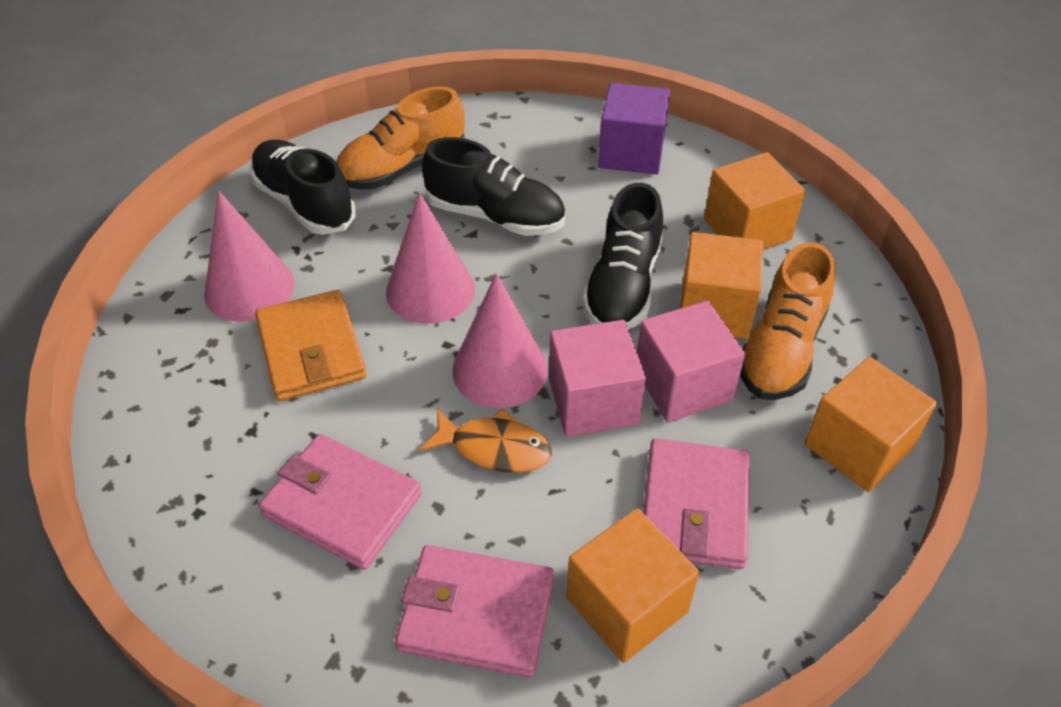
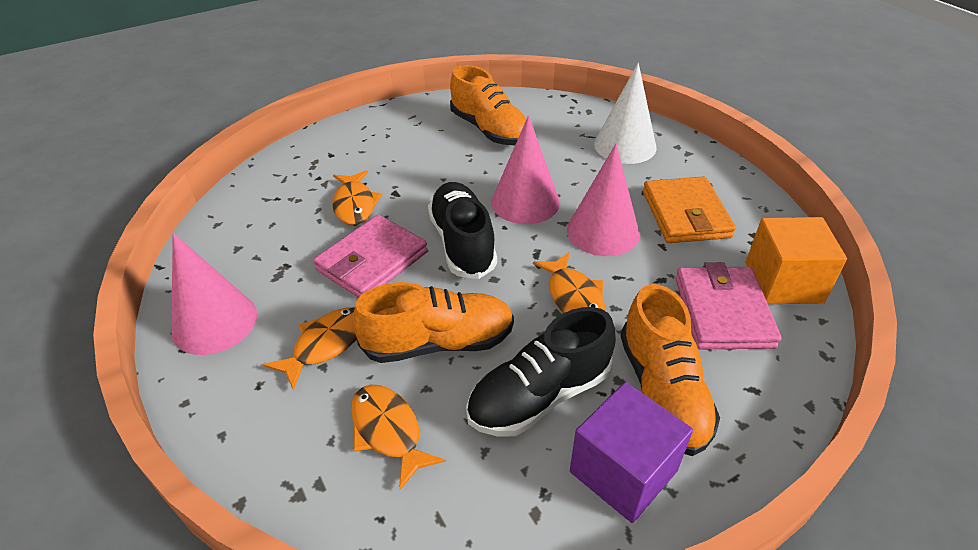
black shoe: [250,140,356,235] [422,137,565,236] [582,183,663,329] = 3 -> [428,182,497,279] [466,307,616,437] = 2
orange cube: [566,508,700,663] [680,232,763,339] [704,152,806,250] [805,357,937,492] = 4 -> [746,217,847,304] = 1
orange fish: [419,408,552,473] = 1 -> [263,307,357,390] [332,170,382,225] [351,385,446,490] [533,252,605,313] = 4
orange shoe: [336,87,465,189] [740,242,836,400] = 2 -> [352,282,514,363] [450,65,526,145] [621,284,720,456] = 3
pink cube: [549,320,646,437] [637,301,745,422] = 2 -> none = 0
pink wallet: [259,434,422,570] [395,545,554,677] [643,438,750,569] = 3 -> [313,215,428,298] [675,262,781,349] = 2
white cone: none = 0 -> [594,63,656,164] = 1

